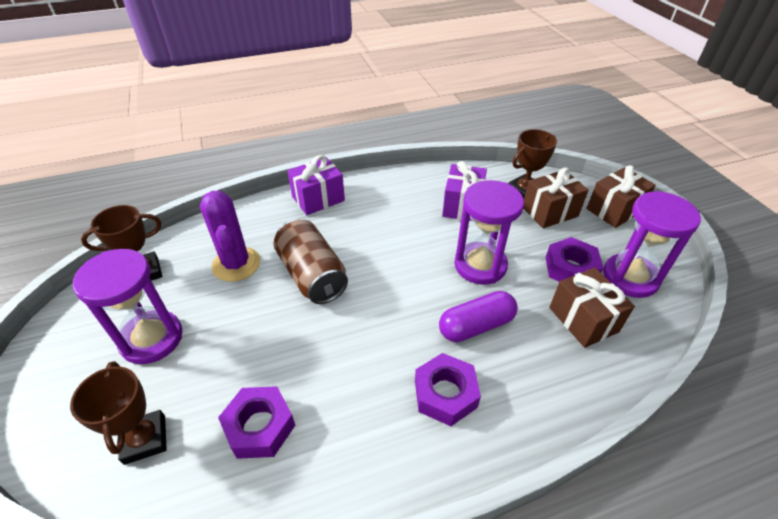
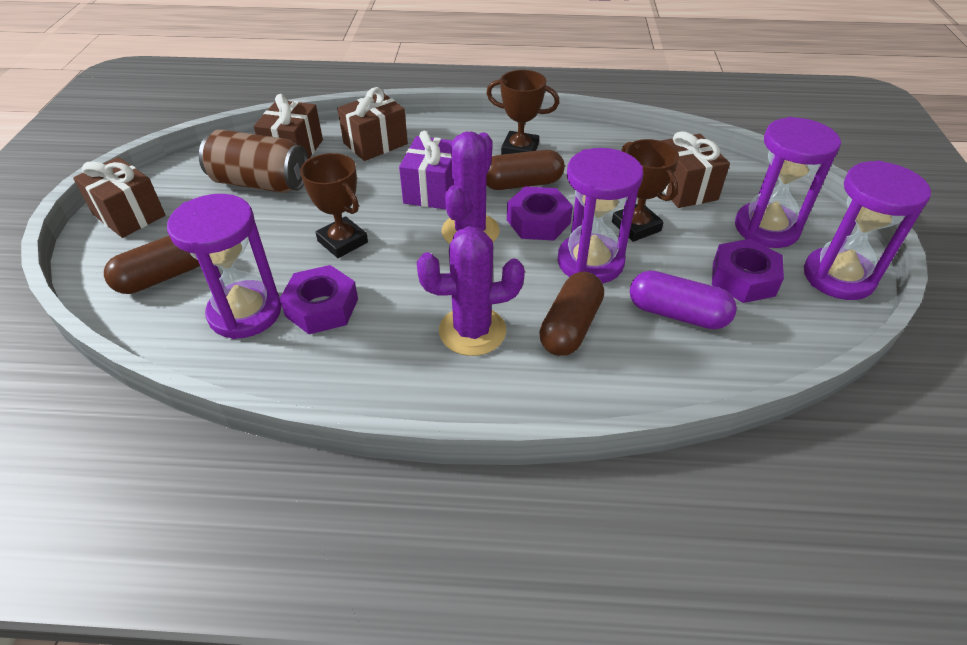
brown capsule: none = 0 -> [104,236,200,294] [486,150,565,190] [539,272,604,356] = 3
brown gift: [523,168,589,228] [549,268,635,348] [586,165,656,228] = 3 -> [73,157,165,238] [254,94,323,159] [337,87,408,161] [661,131,730,208] = 4
purple cactus: [200,191,260,282] = 1 -> [416,226,525,356] [442,132,500,244] = 2
purple gift: [287,155,345,215] [442,161,487,221] = 2 -> [399,131,453,209] = 1
purple hourglass: [73,249,183,364] [454,180,524,285] [603,191,701,298] = 3 -> [167,194,282,339] [558,148,643,284] [735,117,841,248] [804,161,931,300] = 4

